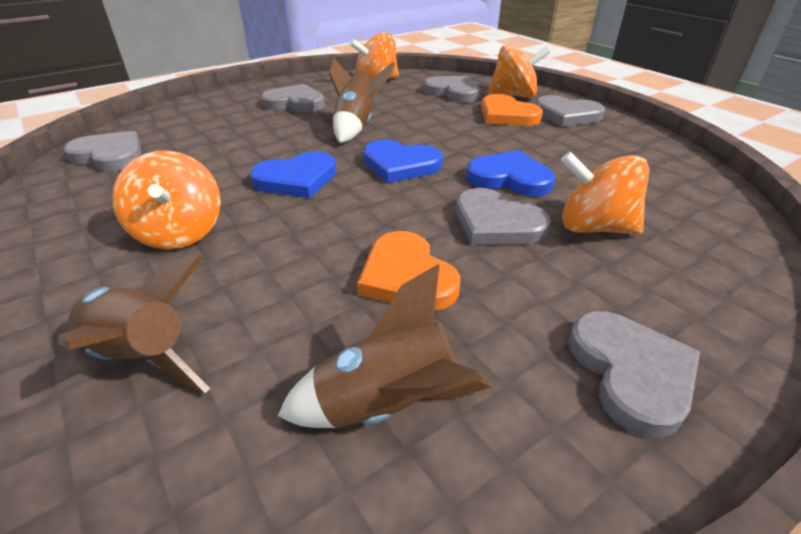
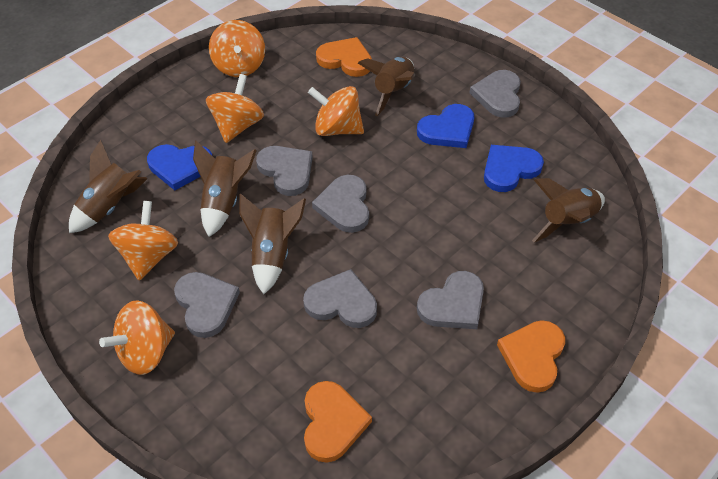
brown rocket: [58,255,210,393] [278,264,491,428] [329,57,395,143] = 3 -> [69,140,148,233] [193,141,257,237] [239,193,306,294] [358,57,415,116] [532,178,605,242] = 5
orange heart: [357,231,460,311] [481,94,543,126] = 2 -> [304,381,372,463] [316,37,372,77] [497,320,565,393] = 3
orange spinning top: [112,150,221,249] [349,32,399,79] [488,45,550,98] [561,151,650,235] = 4 -> [99,300,175,375] [108,201,178,280] [206,74,264,143] [209,20,265,77] [308,86,364,136] = 5

